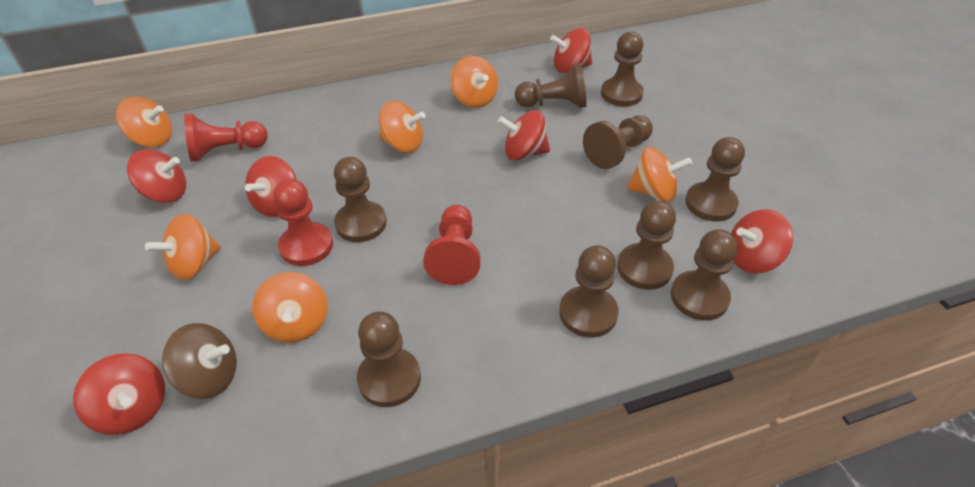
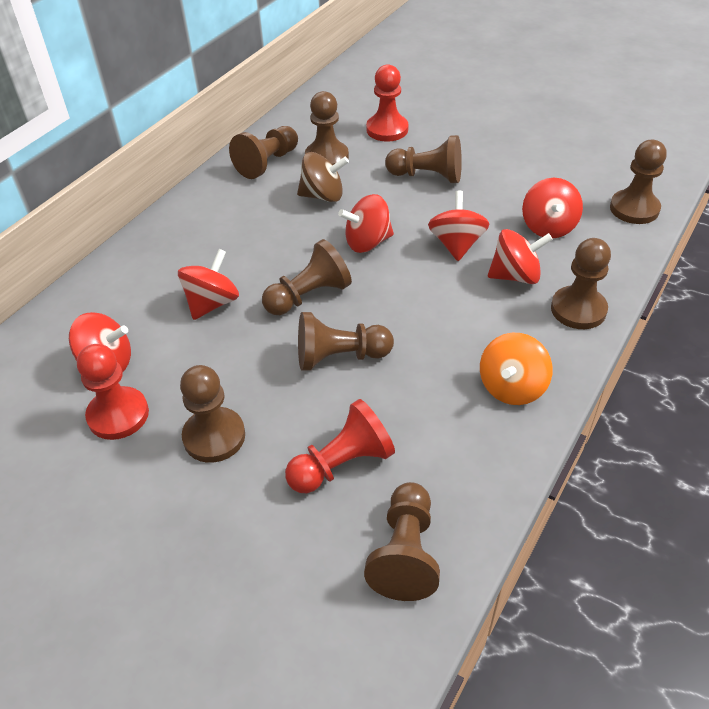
orange spinning top: [116,97,172,147] [145,214,221,280] [252,272,328,343] [379,100,425,153] [451,56,498,108] [627,147,692,202] = 6 -> [480,333,553,405] = 1

